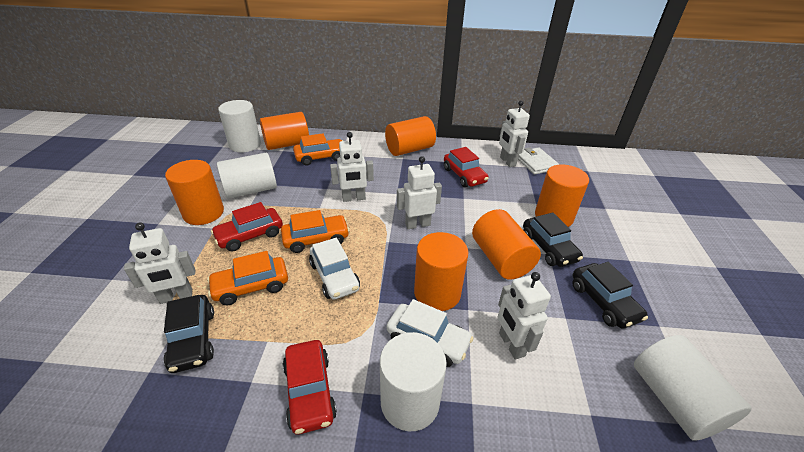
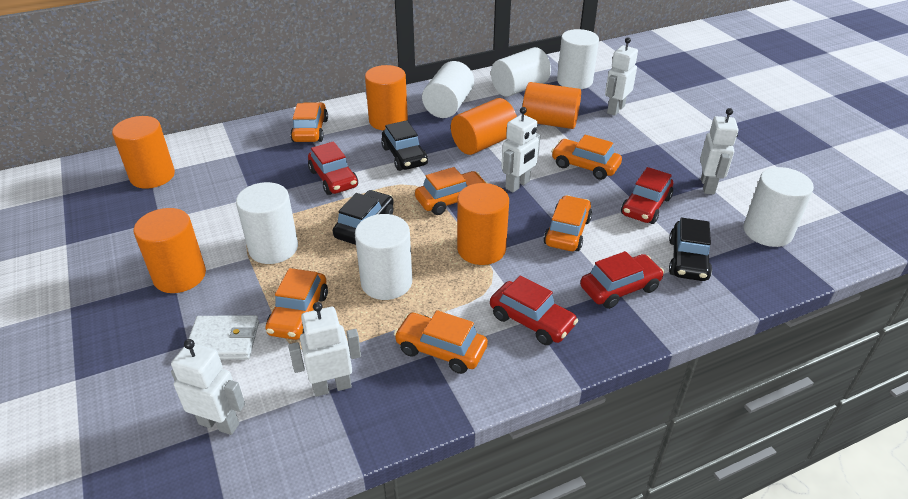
orange car: [207,251,288,305] [281,210,350,253] [293,133,343,166] = 3 -> [265,268,328,340] [290,102,328,142] [394,310,488,374] [415,167,488,215] [544,195,592,251] [551,135,622,180] = 6
red car: [211,202,283,251] [283,340,337,434] [444,147,489,187] = 3 -> [308,141,358,195] [490,276,578,345] [580,251,664,309] [621,167,673,224] = 4
white car: [309,238,360,300] [387,299,473,367] = 2 -> none = 0
white cylinder: [217,153,277,199] [218,100,261,152] [380,332,447,431] [634,335,752,441] = 4 -> [236,182,298,264] [355,214,412,300] [422,61,474,118] [491,47,551,97] [557,29,599,89] [743,167,814,247] = 6

